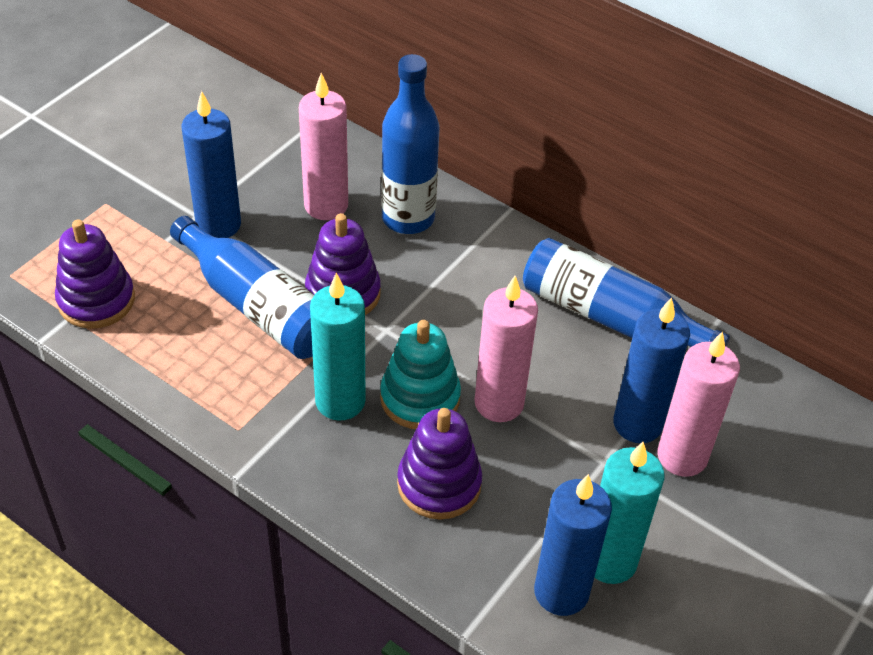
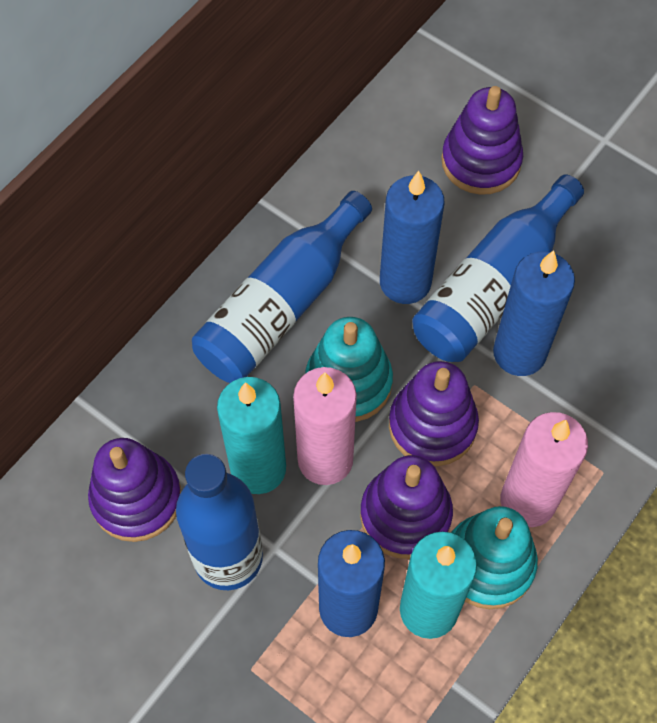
pink candle: [299,73,348,220] [475,276,538,422] [657,331,740,477] = 3 -> [293,367,357,485] [501,412,588,527] = 2
purple stacking toy: [55,219,135,329] [305,213,381,315] [397,408,482,520] = 3 -> [88,438,181,542] [360,455,453,559] [389,361,479,466] [441,86,523,195] = 4
turquoise stacking toy: [380,320,461,429] = 1 -> [305,317,393,422] [451,506,538,609] = 2

